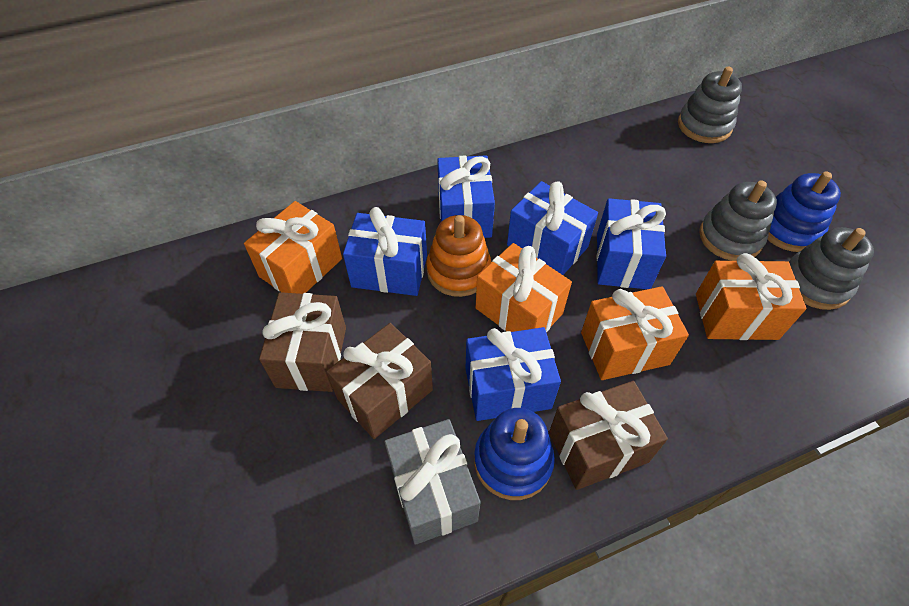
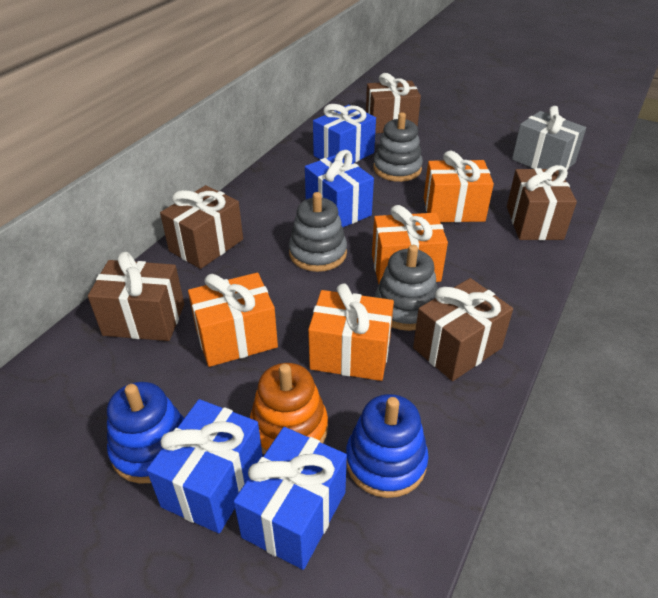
blue gift: [343,207,427,296] [437,155,495,238] [465,327,561,421] [507,181,598,275] [597,198,666,289] = 5 -> [147,399,263,533] [234,427,347,570] [305,150,374,227] [313,104,376,163] = 4
brown gift: [259,292,346,392] [327,323,433,439] [549,381,668,490] = 3 -> [88,252,184,341] [160,185,243,269] [366,73,421,133] [413,278,513,381] [507,165,577,240] = 5

